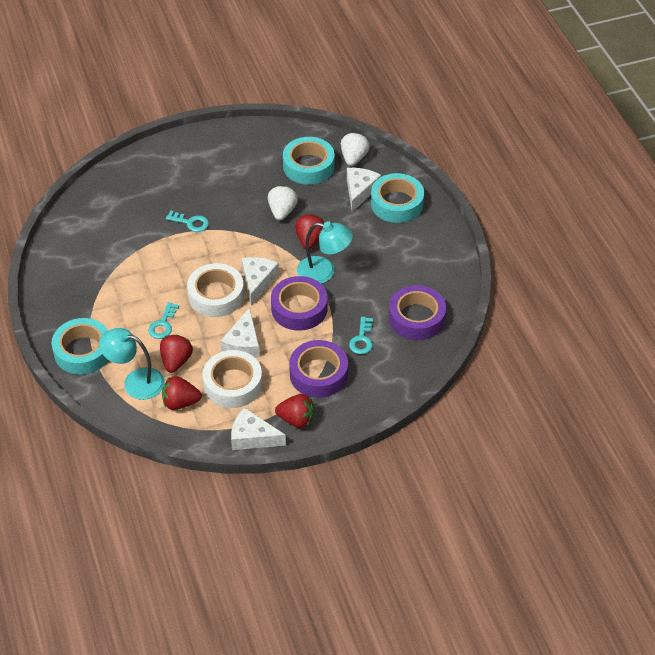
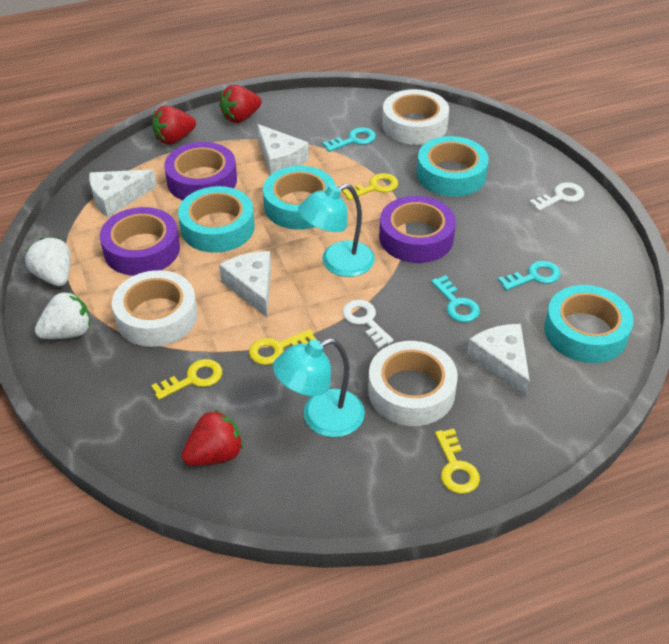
red strawberry: [160,335,193,373] [162,376,202,410] [275,394,314,428] [295,214,324,249] = 4 -> [152,106,196,145] [182,410,243,466] [219,85,262,123] = 3
turquoise tape: [51,318,109,375] [283,137,335,185] [371,173,424,223] = 3 -> [178,186,255,253] [263,166,336,230] [417,136,489,197] [544,285,633,363] = 4
white key: none = 0 -> [342,300,393,348] [529,182,584,211] = 2
white tape: [187,263,244,317] [203,350,262,408] = 2 -> [112,270,198,347] [368,341,458,426] [382,89,449,145] = 3
yellow key: none = 0 -> [151,359,222,400] [249,329,316,365] [342,173,398,200] [435,429,480,494] = 4

